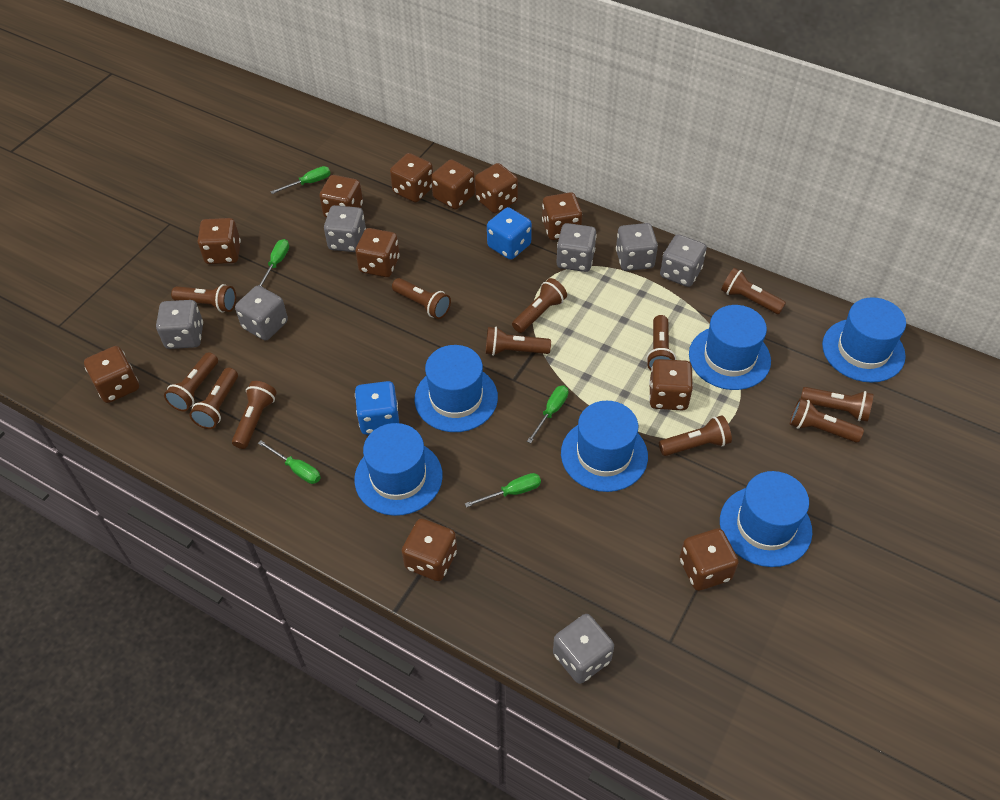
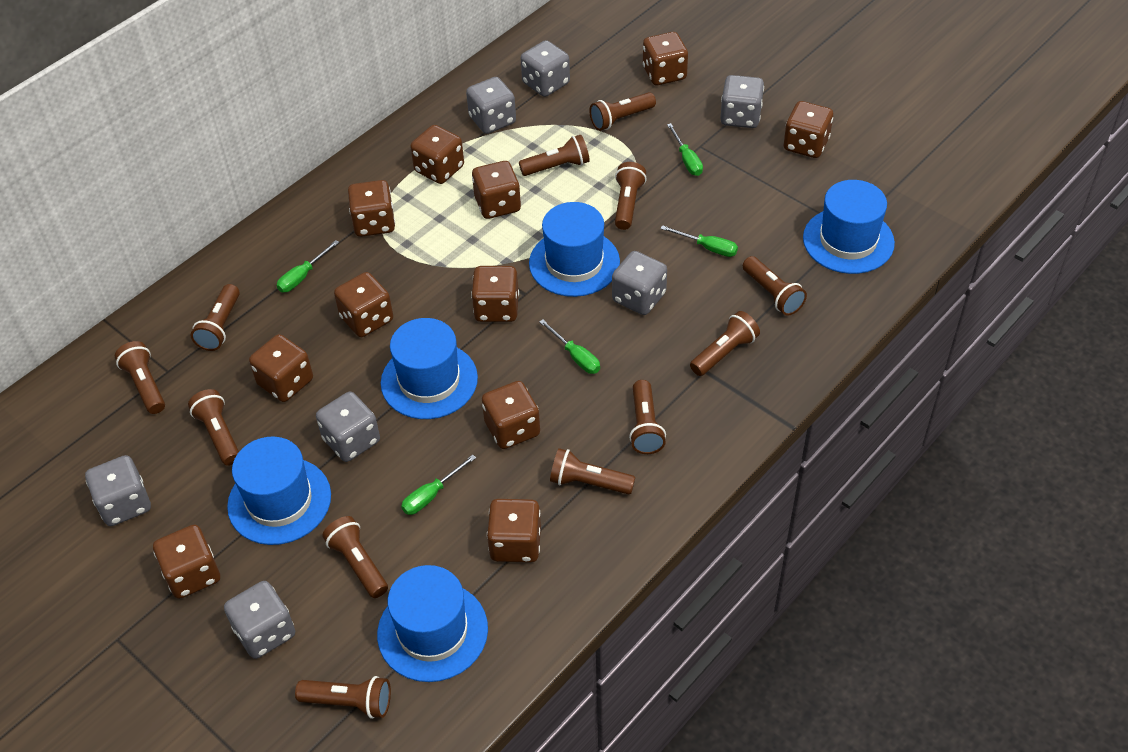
blue dice: [355,381,399,435] [487,207,532,260] = 2 -> none = 0
blue hat: [354,423,443,516] [415,345,498,432] [561,401,648,492] [689,305,771,390] [720,471,812,567] [822,297,906,383] = 6 -> [227,437,331,545] [377,565,488,682] [381,318,478,419] [529,202,620,297] [803,180,895,274] = 5

